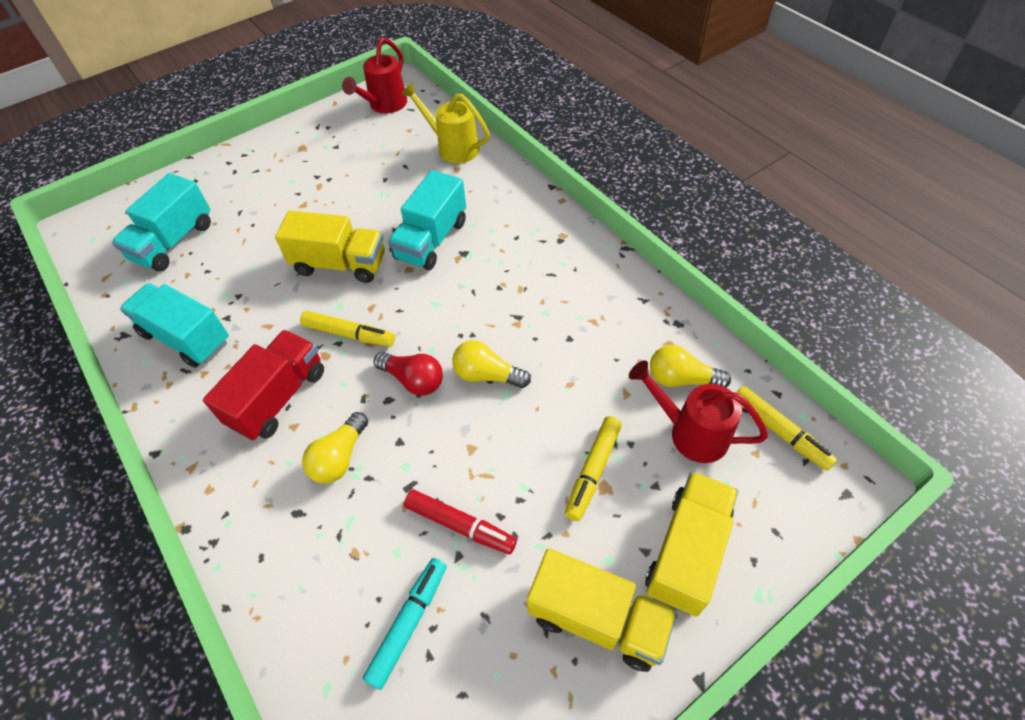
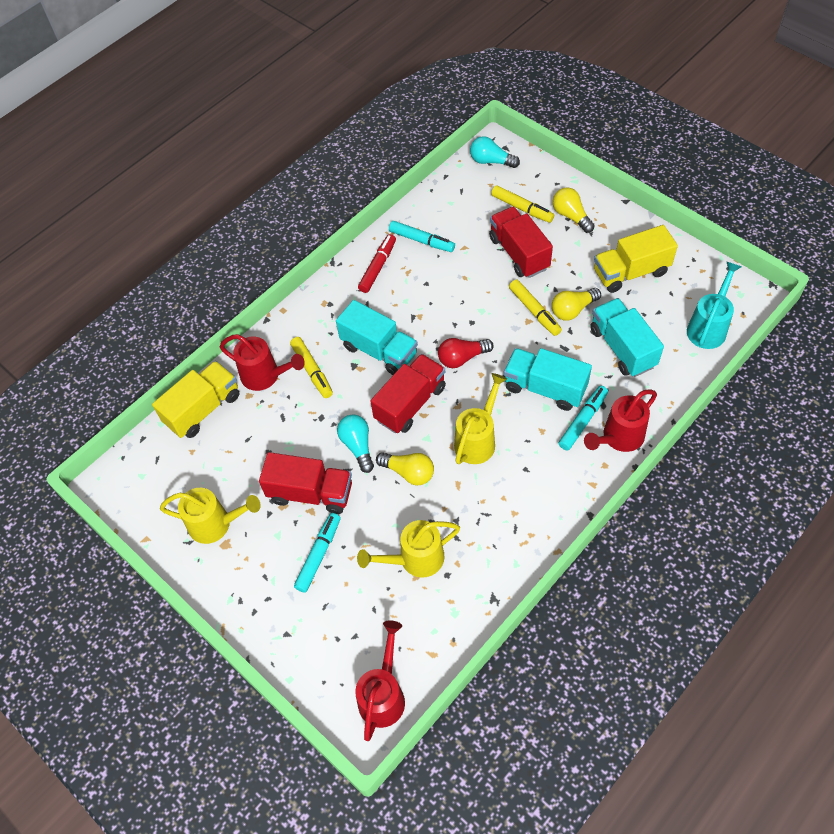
red truck: [203,330,324,441] = 1 -> [259,452,352,514] [370,354,446,433] [489,206,553,278] = 3
red watering can: [342,38,407,113] [629,360,768,463] = 2 -> [220,334,305,391] [355,620,405,741] [584,389,657,452] = 3
turquoise light bulb: none = 0 -> [337,415,374,473] [470,136,520,168] = 2
turquoise marker: [363,558,447,690] = 1 -> [294,513,341,593] [389,221,455,252] [558,386,608,451] = 3
turquoise watering can: none = 0 -> [687,262,742,349] = 1
yellow truck: [275,211,385,283] [527,548,677,672] [645,472,738,617] = 3 -> [152,361,239,438] [594,225,678,293] = 2
yellow watering can: [401,82,490,164] = 1 -> [160,488,261,544] [357,520,460,578] [454,373,507,464] = 3

